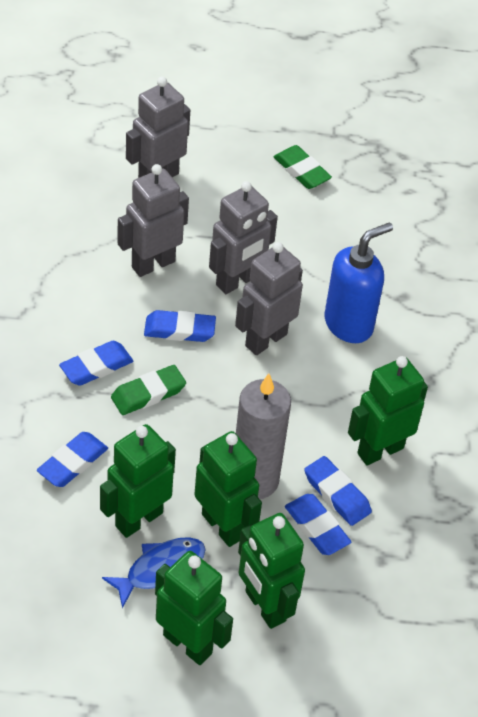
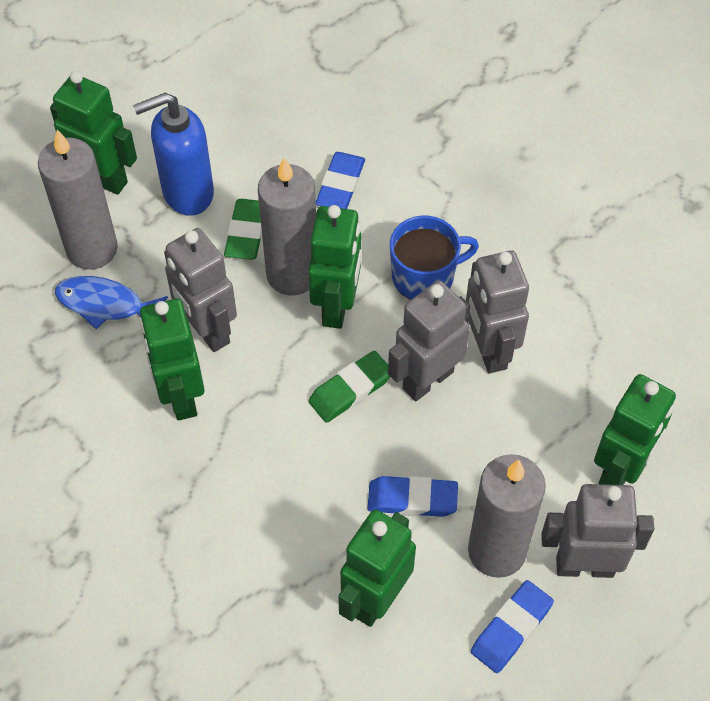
blue eraser: [37,432,108,487] [59,341,133,386] [144,310,216,342] [285,494,351,555] [304,456,372,526] = 5 -> [316,152,365,209] [367,476,458,517] [471,580,554,673] = 3
blue mug: none = 0 -> [390,216,479,300] = 1
grey candle: [236,374,291,499] = 1 -> [38,130,118,270] [258,157,316,296] [468,454,546,578] = 3

